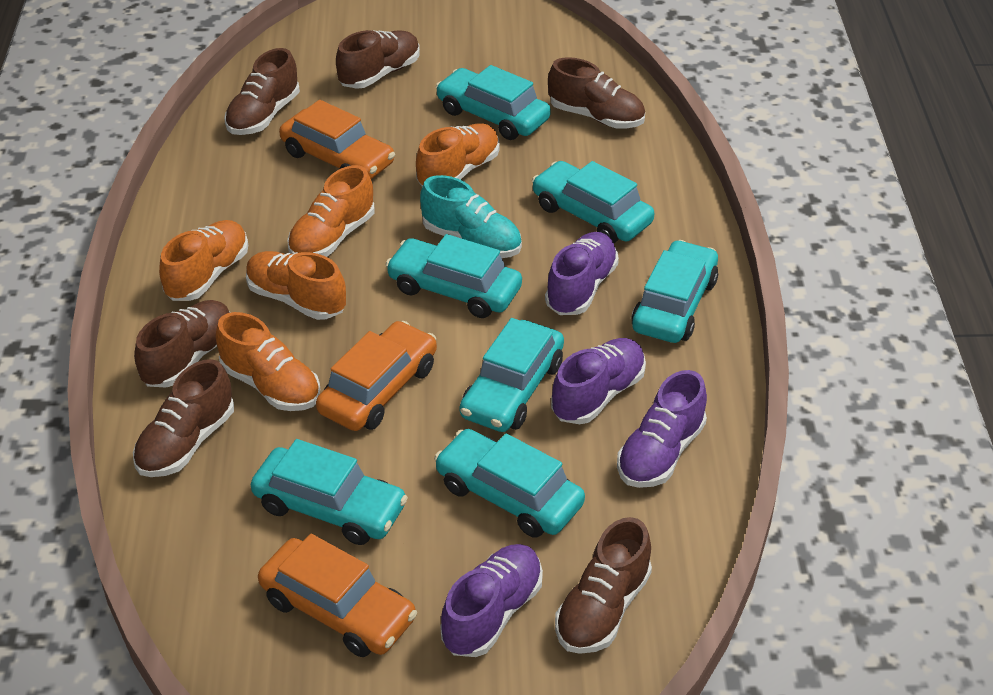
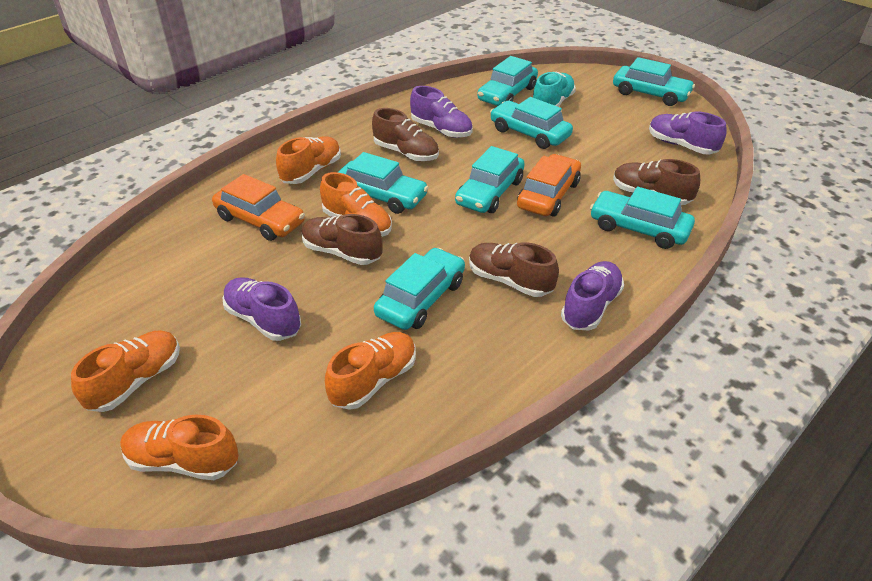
brown shoe: [133,359,234,477] [134,300,231,388] [224,48,300,135] [336,30,420,89] [548,57,645,129] [555,517,652,654] = 6 -> [302,214,383,265] [372,108,439,161] [469,242,559,297] [613,159,700,205] = 4
orange car: [258,534,417,657] [279,100,395,179] [316,321,437,431] = 3 -> [212,174,305,241] [517,154,581,216] = 2

